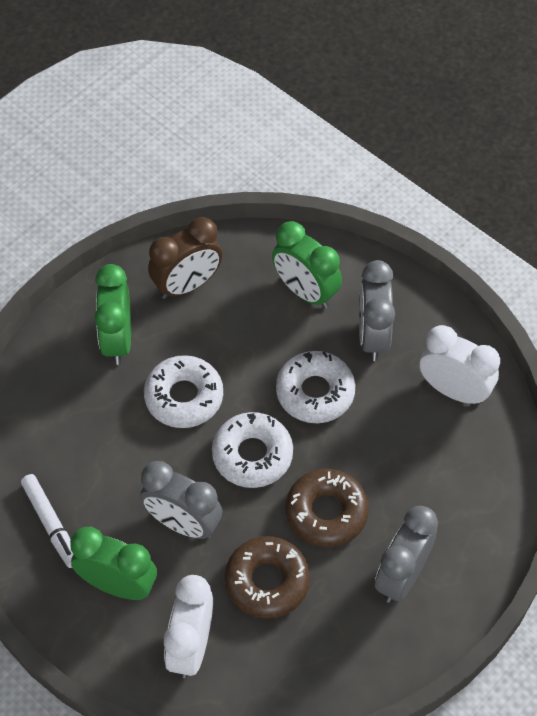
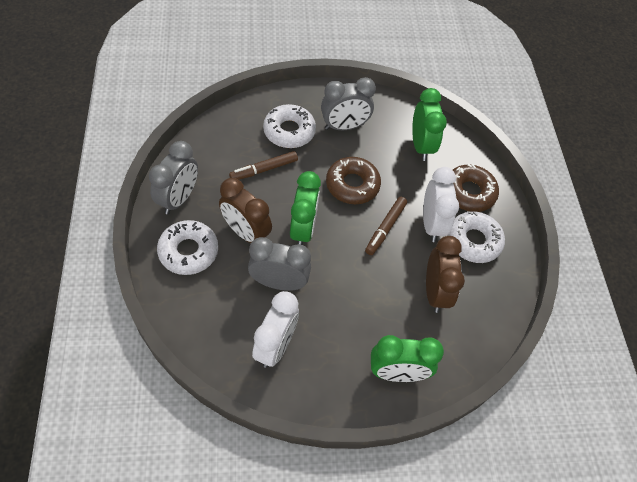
brown clock: [148,217,222,299] = 1 -> [219,178,272,243] [426,236,465,313] = 2
brown marker: none = 0 -> [229,151,298,180] [365,197,407,255] = 2
white marker: [21,474,73,568] = 1 -> none = 0

